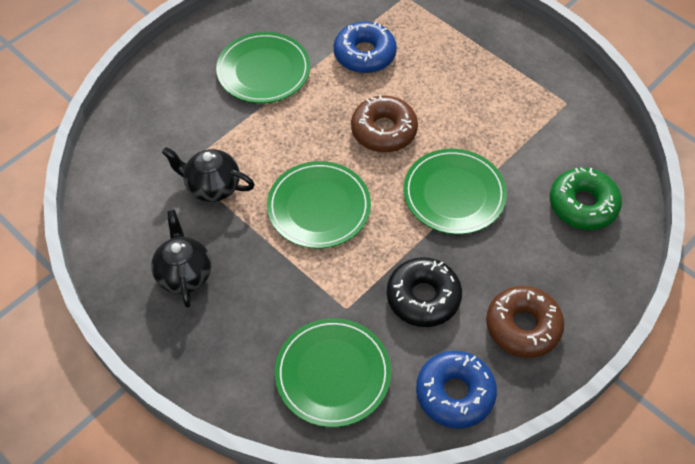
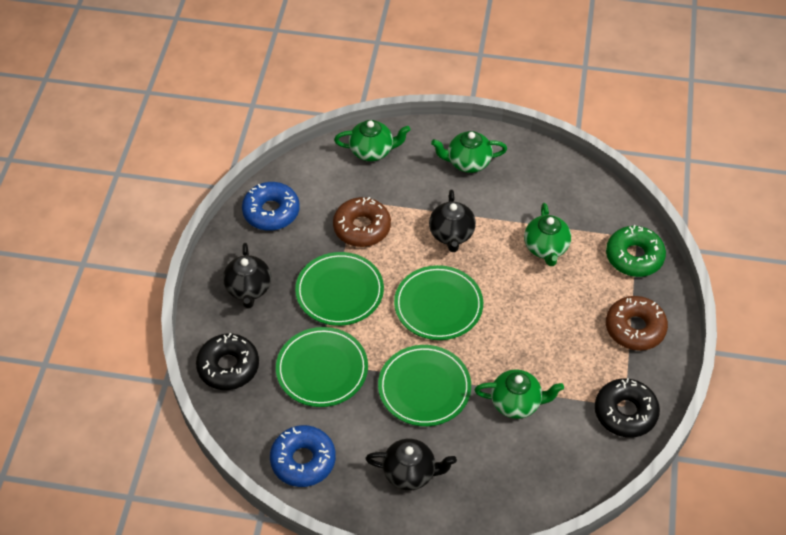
black donut: [387,257,462,327] = 1 -> [196,333,259,390] [595,378,660,438] = 2
black teapot: [151,210,212,308] [162,147,255,202] = 2 -> [223,243,271,309] [365,439,457,490] [429,190,476,252] = 3
green teapot: none = 0 -> [334,120,410,161] [431,131,507,173] [474,370,564,419] [524,203,571,266] = 4

